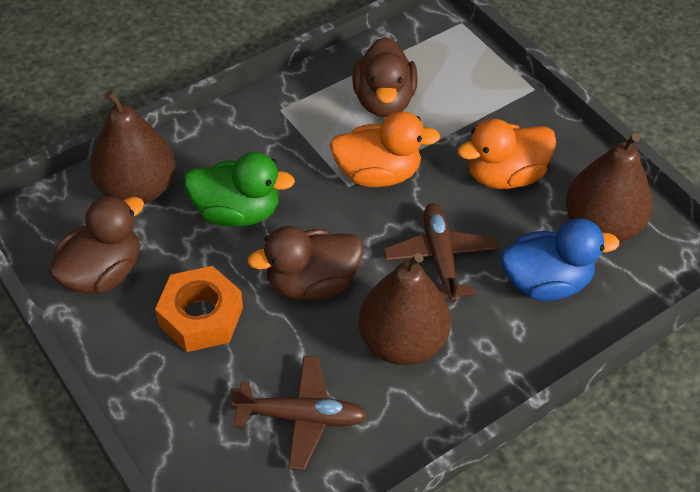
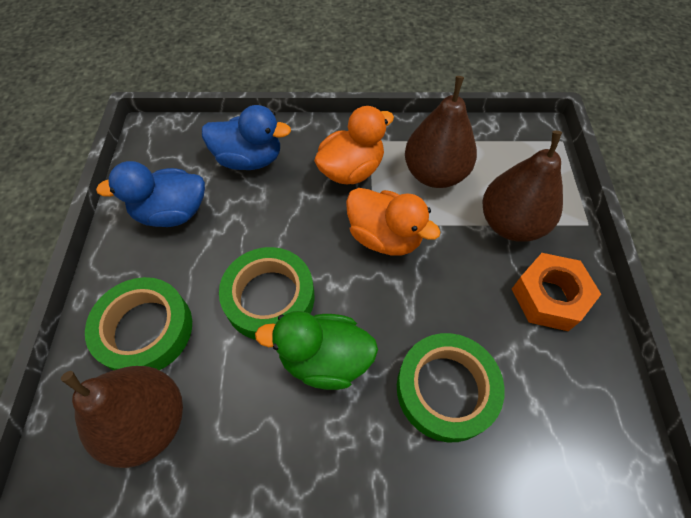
blue duck: [501,218,619,301] = 1 -> [96,161,205,227] [202,105,291,170] = 2
brown duck: [49,195,144,294] [248,226,363,300] [352,37,418,117] = 3 -> none = 0
brown plane: [230,356,367,470] [384,203,498,303] = 2 -> none = 0
green tape: none = 0 -> [85,277,192,370] [219,247,314,340] [397,333,505,442] = 3

